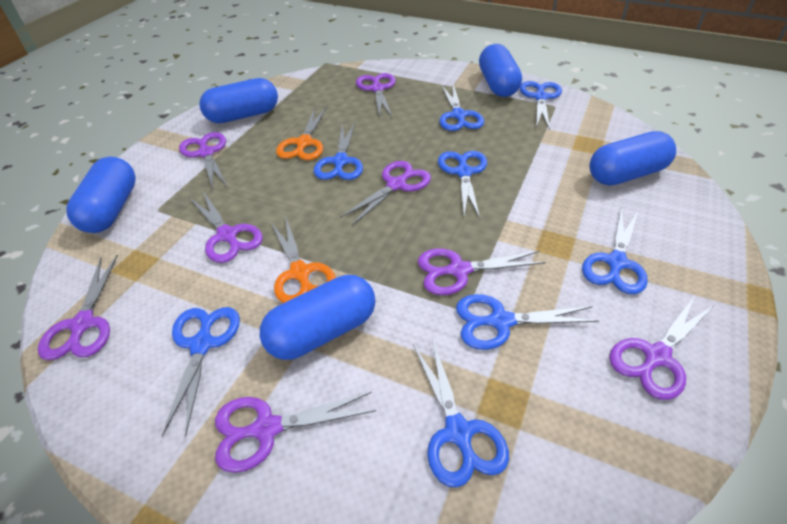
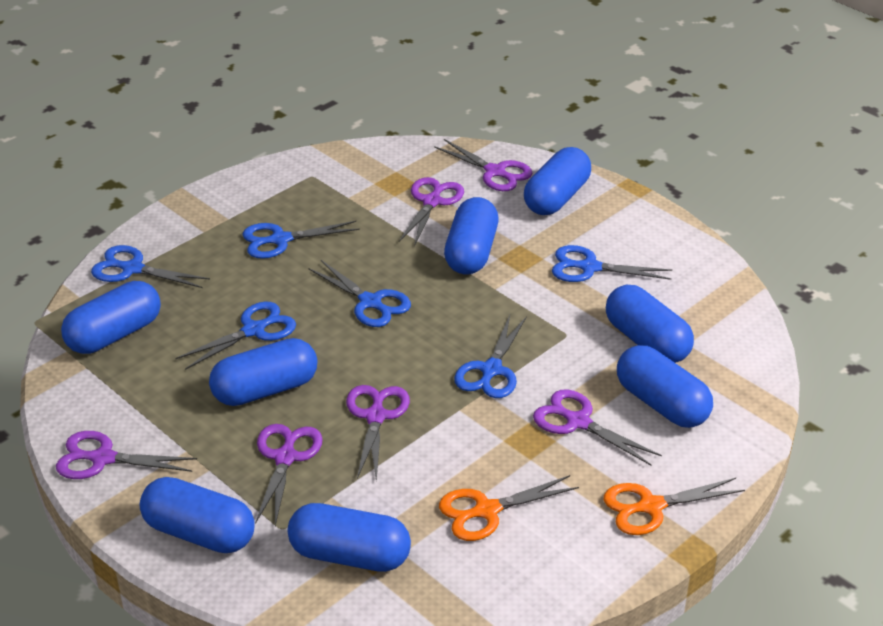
blue capsule: [66,156,136,233] [199,78,278,123] [260,275,375,360] [479,44,522,97] [589,131,676,186] = 5 -> [61,281,161,354] [140,477,255,553] [209,338,317,406] [288,503,411,572] [444,197,498,274] [524,147,591,215] [606,285,694,363] [617,345,713,428] = 8
blue scissors: [162,307,240,436] [314,122,363,180] [413,339,509,488] [438,151,487,219] [440,84,484,131] [456,294,599,350] [519,81,562,130] [582,208,648,294] = 8 -> [91,245,210,288] [175,301,296,370] [242,221,360,259] [308,260,411,327] [454,315,527,398] [552,245,672,282] = 6
purple scissors: [38,255,118,360] [179,132,228,189] [189,191,263,263] [215,392,376,473] [340,161,431,225] [356,73,396,118] [418,248,546,295] [609,296,714,400] = 8 -> [56,431,197,479] [255,424,323,526] [346,385,410,482] [399,177,464,246] [434,139,533,191] [533,389,662,466] = 6

